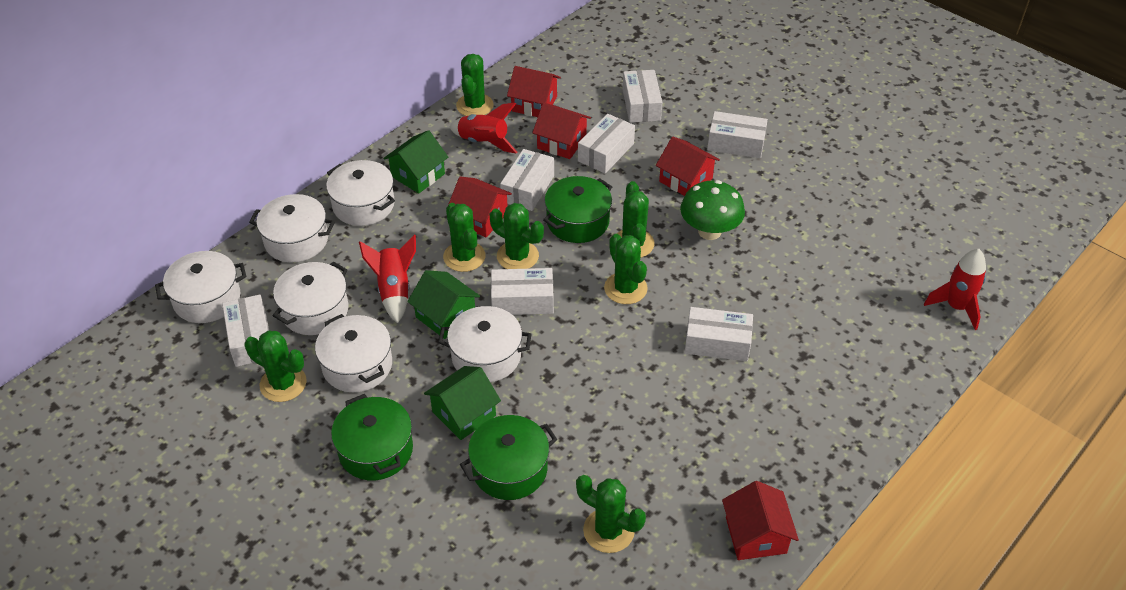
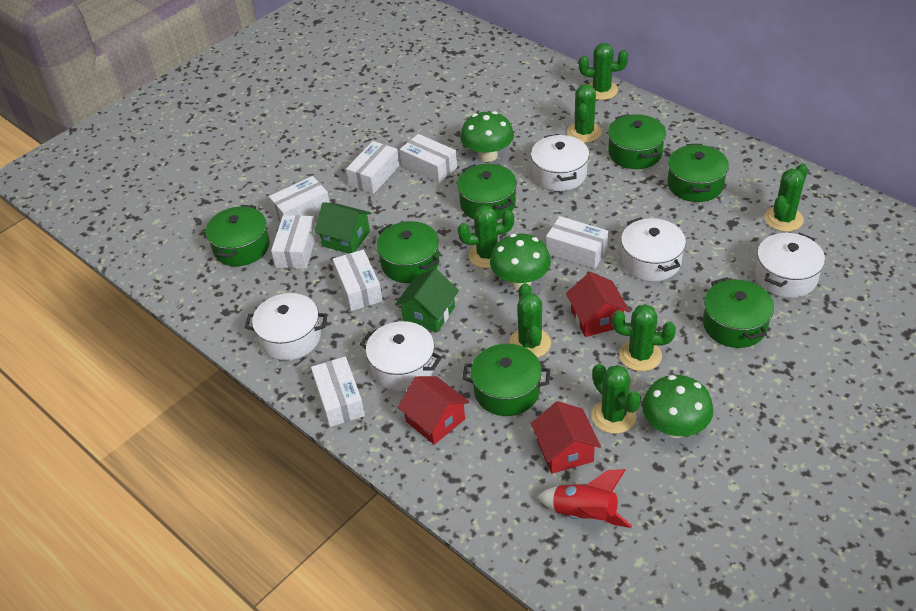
green house: [383,130,448,194] [407,270,480,339] [424,366,501,440] = 3 -> [314,202,371,254] [395,268,459,333] = 2
green mushroom: [680,180,745,240] = 1 -> [460,111,514,162] [490,233,551,289] [642,375,713,438] = 3
green pot: [331,394,413,480] [460,415,557,500] [543,176,612,243] = 3 -> [206,205,270,266] [377,221,439,283] [457,164,517,220] [462,344,550,416] [608,114,666,169] [668,144,729,202] [703,277,774,348] = 7
red house: [448,176,512,237] [507,66,561,117] [532,103,591,159] [656,137,720,196] [722,481,799,560] = 5 -> [398,376,469,445] [531,401,601,474] [566,272,630,337] = 3
red rocket: [359,235,416,323] [450,103,517,153] [924,249,986,330] = 3 -> [537,469,632,528] = 1
white pot: [155,251,246,323] [249,194,335,263] [273,262,349,335] [315,314,392,392] [326,160,395,226] [438,306,532,382] = 6 -> [245,293,328,360] [360,321,442,392] [531,134,589,191] [621,217,686,281] [755,233,825,298] = 5

